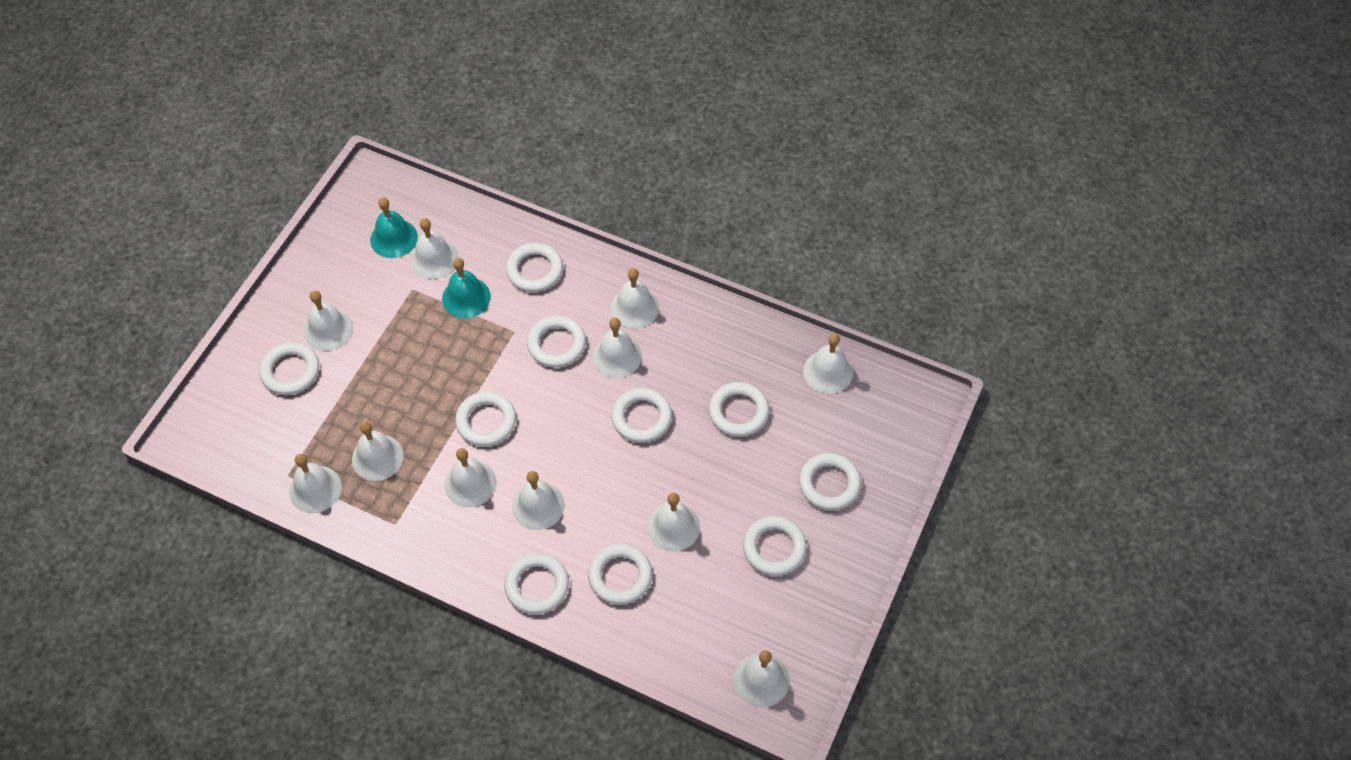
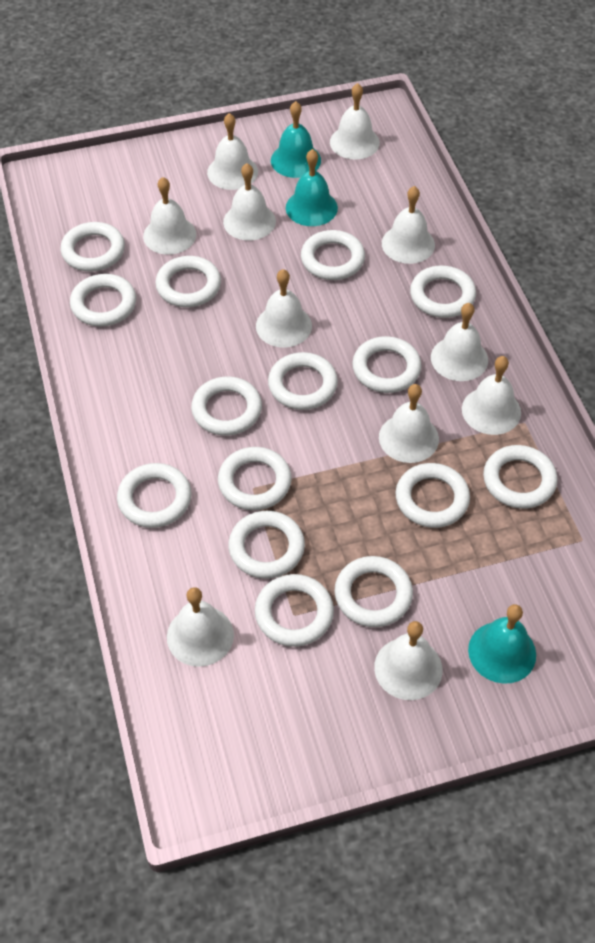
turquoise bell: [370,197,418,258] [442,258,491,318] = 2 -> [271,101,321,178] [286,149,338,226] [468,604,536,684] = 3
white ring: [259,342,319,395] [455,391,516,446] [504,553,569,614] [506,243,563,292] [527,315,586,368] [588,544,652,605] [611,388,672,443] [709,382,769,437] [743,516,807,576] [799,453,861,510] = 10 -> [61,222,125,272] [70,274,136,327] [117,463,192,528] [155,256,221,307] [191,376,262,436] [218,447,292,510] [228,511,305,579] [255,574,334,647] [268,352,338,410] [301,230,365,280] [334,556,413,627] [352,336,422,393] [396,463,470,528] [410,266,476,318] [483,445,558,509] = 15

